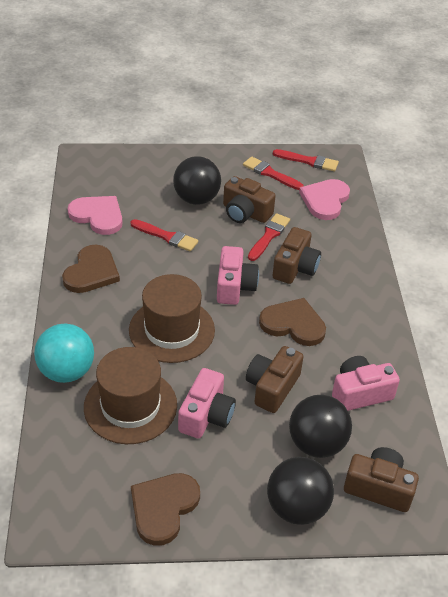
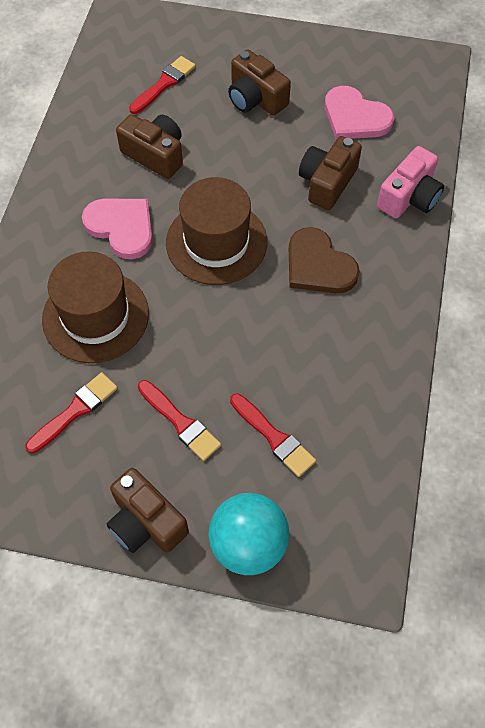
black ball: [173,156,221,205] [267,457,334,525] [289,395,352,458] = 3 -> none = 0
brown heart: [62,245,120,293] [131,473,200,546] [259,298,326,346] = 3 -> [289,227,360,293] = 1
pink camera: [178,368,236,438] [217,246,259,305] [332,356,400,411] = 3 -> [377,146,444,218] = 1

